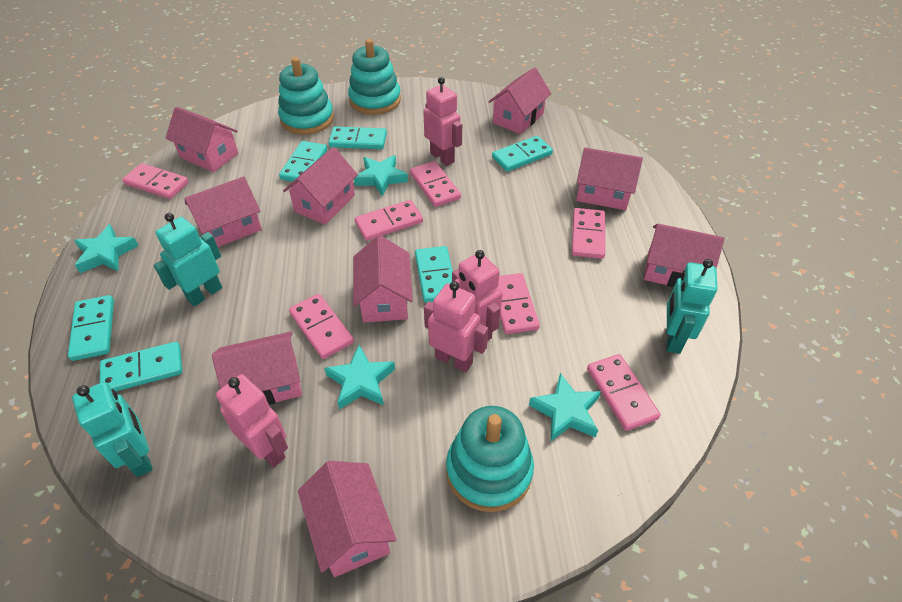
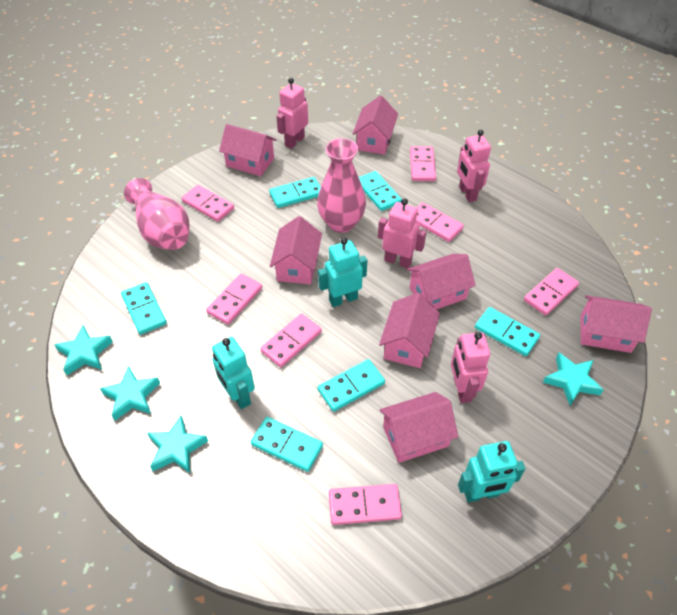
pink house: [166,107,238,172] [185,176,262,247] [212,331,302,405] [283,147,358,225] [298,461,396,577] [353,235,413,323] [489,67,551,134] [576,147,643,210] [644,224,724,287] = 9 -> [219,124,276,176] [270,216,322,284] [353,95,398,155] [379,293,440,368] [380,392,458,463] [407,254,476,310] [581,295,652,353] = 7
pink vase: none = 0 -> [124,178,190,250] [317,138,366,233] = 2
turquoise stacking toy: [278,57,334,135] [348,39,401,115] [446,406,534,512] = 3 -> none = 0

